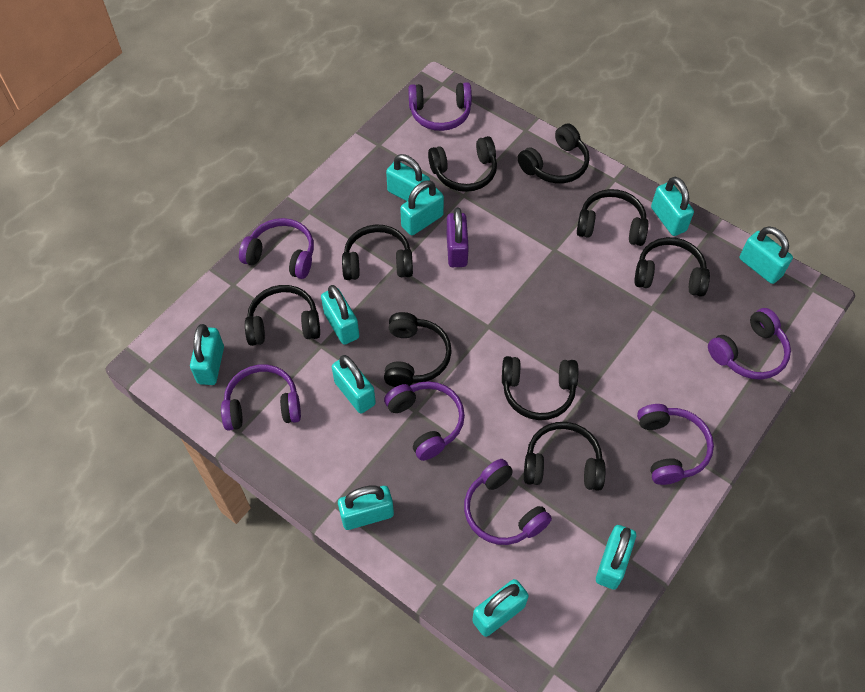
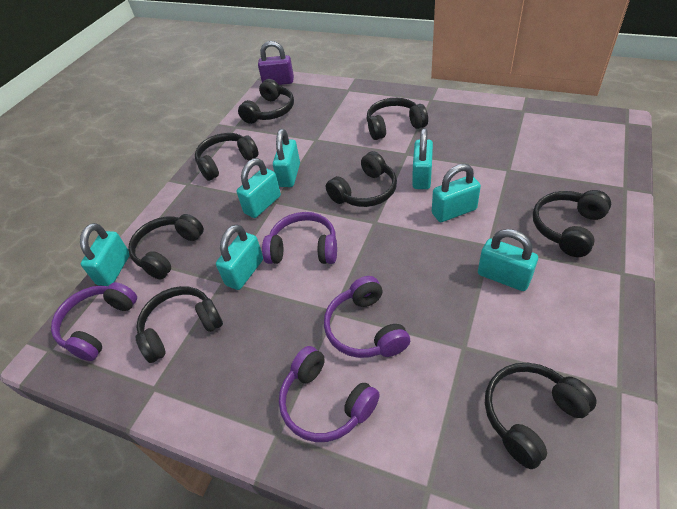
black headphones: [245,285,320,346] [342,225,413,280] [384,312,452,387] [428,136,497,192] [502,356,578,420] [518,124,589,183] [524,422,606,491] [577,189,649,246] [634,237,710,297] = 9 -> [128,214,204,280] [136,286,223,363] [195,133,259,181] [238,79,294,124] [326,151,397,207] [367,98,428,140] [485,363,597,469] [533,190,611,257] = 8
purple headphones: [221,365,301,431] [239,218,314,279] [384,381,465,461] [408,82,472,131] [464,459,552,545] [637,404,714,485] [708,308,791,380] = 7 -> [51,282,137,361] [262,212,337,264] [279,346,380,442] [324,276,410,358] = 4
turquoise padlock: [190,324,224,385] [321,285,359,345] [332,355,376,414] [338,485,394,530] [386,154,430,201] [400,180,444,235] [472,579,529,637] [596,525,636,590] [651,177,694,236] [739,226,793,284] = 10 -> [80,223,130,286] [216,224,263,290] [237,158,281,218] [273,129,300,187] [412,128,433,189] [432,164,481,222] [478,229,538,291] = 7

